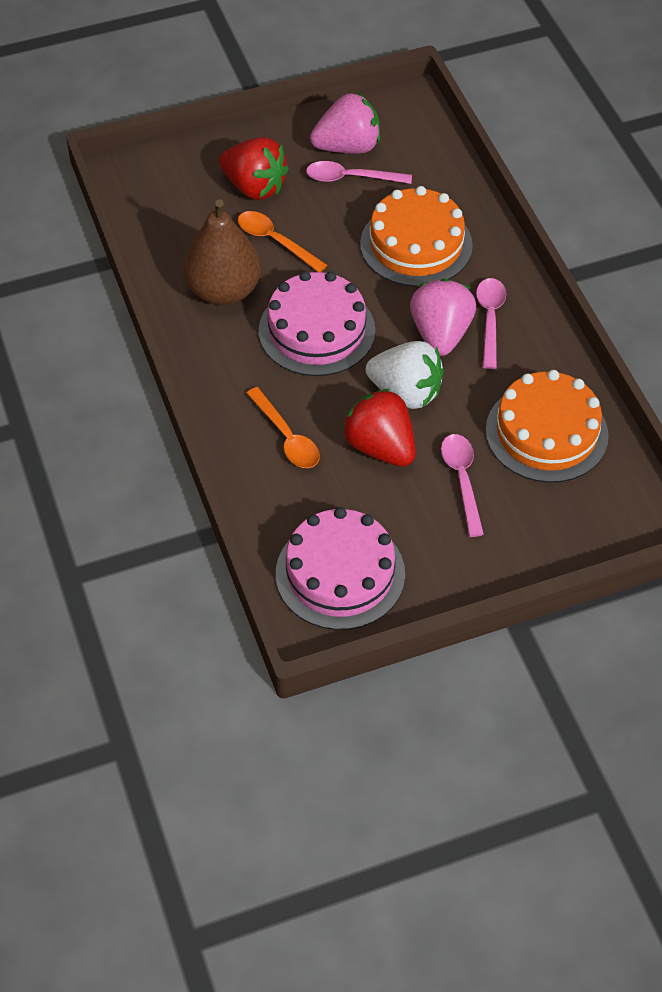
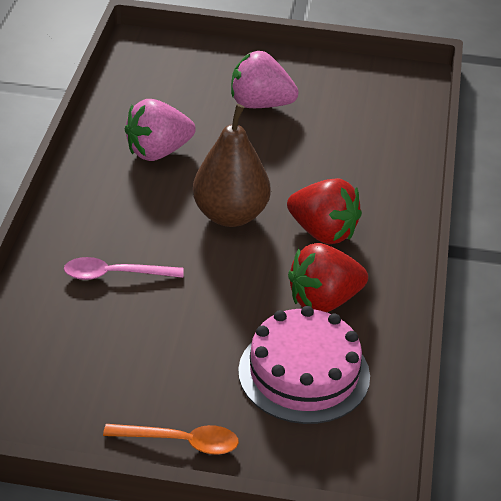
orange cake: [360,186,473,287] [486,370,609,483] = 2 -> none = 0
orange spoon: [238,211,327,272] [246,387,320,468] = 2 -> [103,424,239,455] = 1
pink cake: [259,271,376,376] [276,507,405,630] = 2 -> [238,306,370,424] = 1
pink spoon: [306,161,412,184] [441,434,484,537] [476,278,506,369] = 3 -> [64,257,184,280] = 1
white strawberry: [366,341,444,409] = 1 -> none = 0

